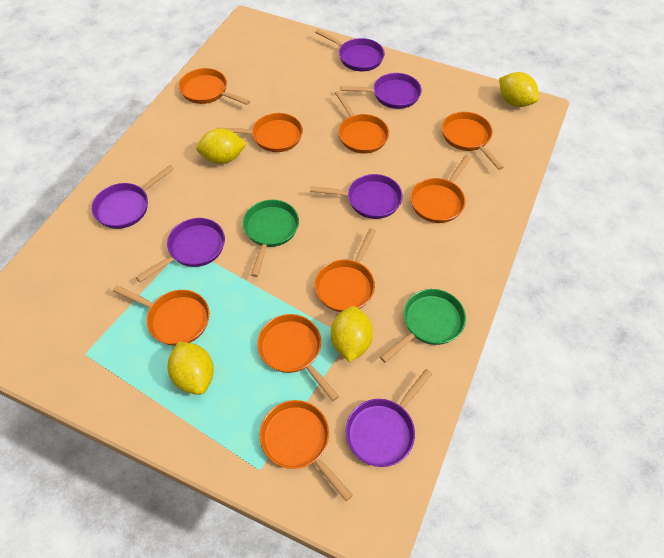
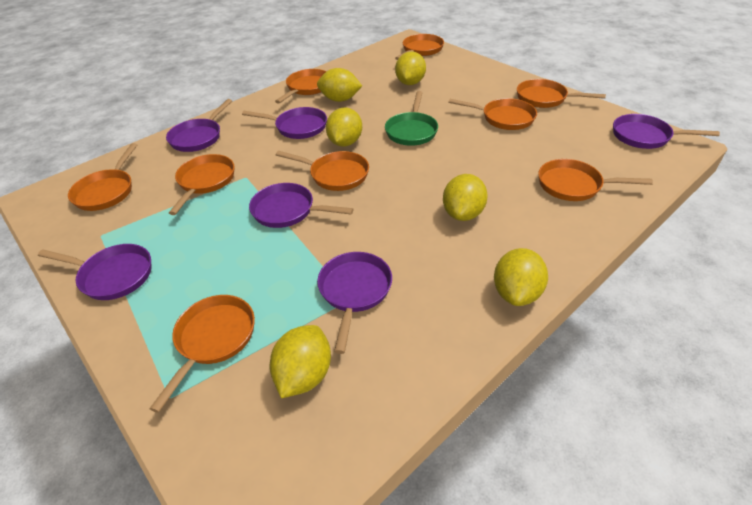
green pan: [243,200,299,277] [380,289,466,363] = 2 -> [385,91,438,146] = 1
yellow lemon: [168,342,214,395] [196,128,247,164] [331,306,373,362] [499,72,539,107] = 4 -> [270,325,331,398] [317,68,362,102] [326,107,362,147] [395,51,426,85] [443,174,488,221] [494,248,548,306] = 6

